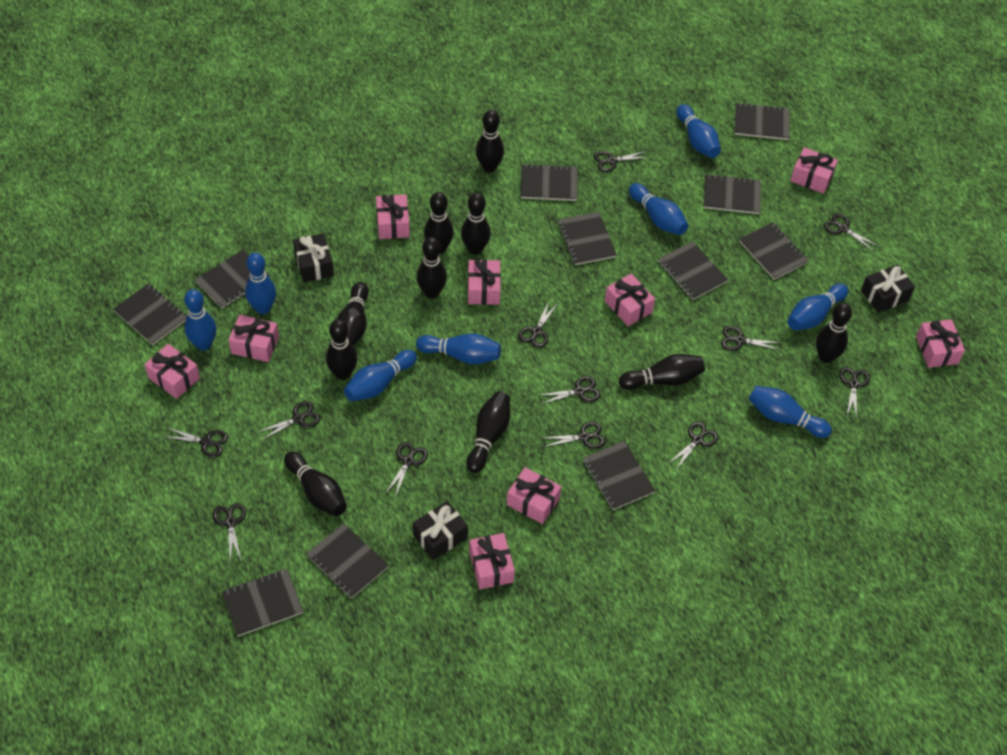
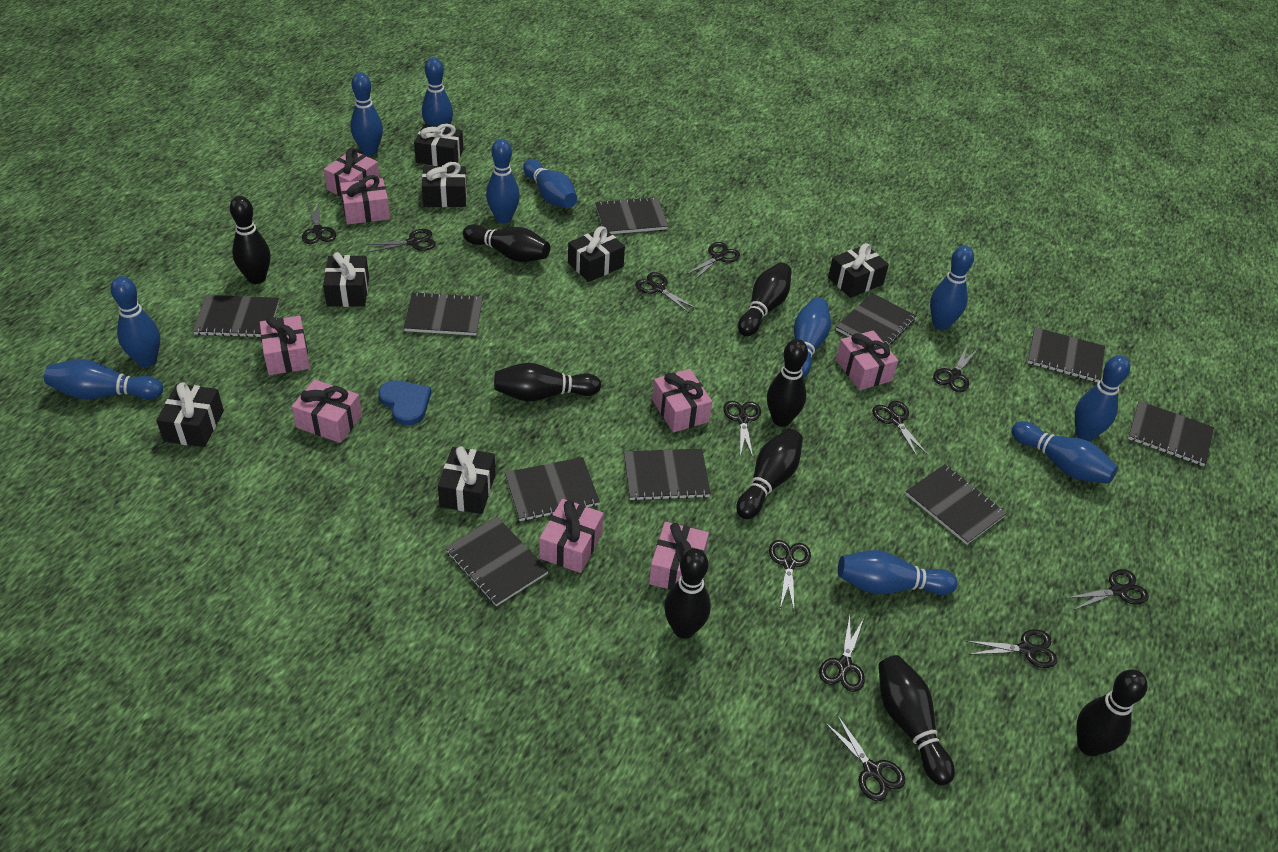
black bowling pin: [284,452,347,516] [326,319,357,380] [336,282,369,346] [416,237,447,299] [424,192,454,254] [461,193,491,255] [467,392,510,473] [476,110,504,173] [619,354,705,390] [816,303,852,363] = 10 -> [230,196,270,284] [463,224,550,262] [494,363,601,401] [664,549,711,639] [736,429,803,519] [738,262,792,336] [767,339,808,427] [879,655,955,785] [1076,669,1148,756] = 9
black gift: [293,233,334,283] [413,501,468,560] [861,265,915,313] = 3 -> [156,382,224,447] [323,252,369,307] [414,124,464,166] [422,162,467,207] [438,446,496,514] [568,226,625,282] [828,243,889,298] = 7
black notebook: [113,284,187,345] [195,250,270,308] [222,569,303,636] [306,523,389,599] [521,164,577,201] [558,212,617,265] [583,441,655,510] [658,241,728,300] [703,174,761,214] [735,103,790,140] [739,222,809,280] = 11 -> [193,295,279,337] [404,292,483,336] [445,517,549,606] [505,457,600,521] [595,197,668,234] [624,449,711,501] [836,293,916,347] [906,464,1007,545] [1027,327,1105,382] [1128,401,1214,466] = 10
blue bowling pin: [184,289,216,350] [245,253,276,314] [344,350,417,401] [416,333,501,364] [629,183,688,235] [676,104,721,158] [749,386,832,438] [787,283,848,331] = 8 -> [44,359,163,399] [110,276,160,367] [350,72,383,156] [422,57,453,128] [486,139,520,223] [523,159,577,208] [794,297,831,378] [838,550,958,595] [930,245,974,330] [1011,421,1118,484] [1075,355,1130,441] = 11
blue heart: none = 0 -> [378,380,431,425] = 1
pink gift: [144,344,200,399] [228,315,279,362] [376,194,410,239] [468,259,501,305] [469,533,515,590] [507,467,561,524] [605,273,655,326] [790,147,838,194] [916,319,965,368] = 9 -> [260,316,310,375] [292,379,362,443] [324,148,380,197] [340,175,390,224] [539,499,603,573] [649,522,709,590] [652,369,712,433] [836,330,898,390] = 8

